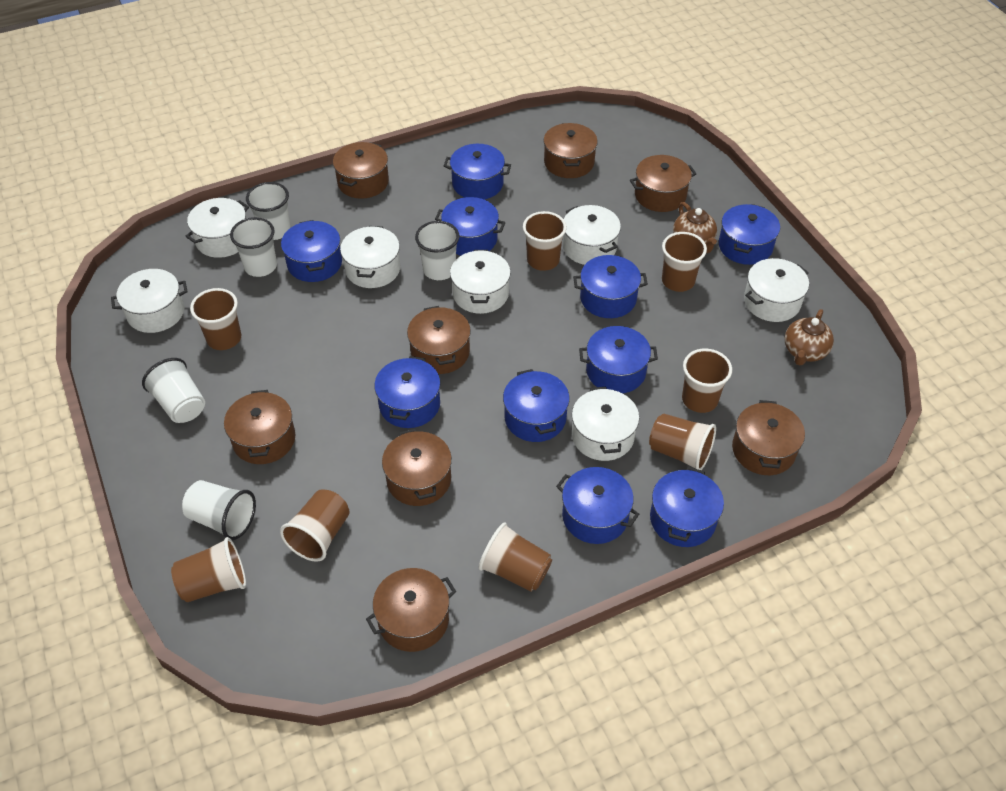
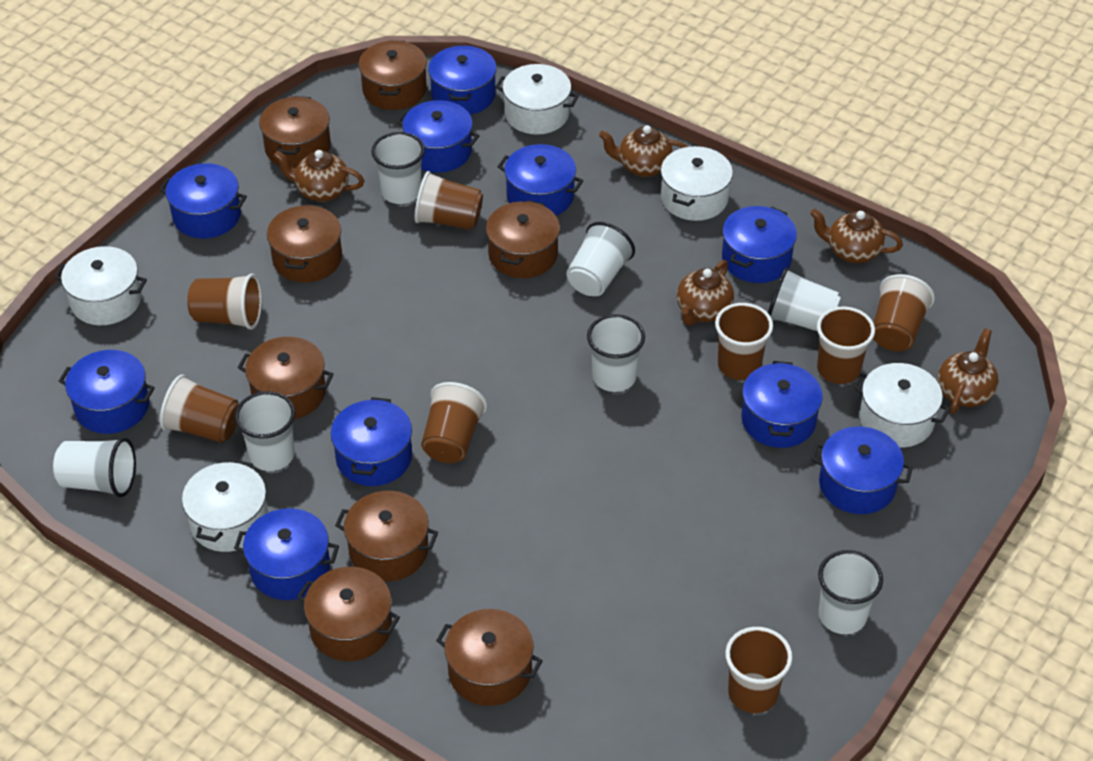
brown teapot: [673,202,717,253] [785,309,834,366] = 2 -> [274,150,364,202] [599,125,688,177] [677,260,734,326] [810,209,903,263] [938,328,998,414] = 5
white cup: [142,358,205,423] [182,480,256,540] [230,217,277,277] [246,182,291,240] [415,221,459,280] = 5 -> [53,437,136,498] [235,391,295,471] [371,132,425,204] [566,222,635,296] [587,314,645,392] [768,268,841,331] [818,550,883,634] = 7
white pot: [111,269,188,333] [186,198,249,258] [340,226,400,288] [450,250,511,314] [563,205,621,265] [572,387,639,461] [744,258,809,322] = 7 -> [54,246,147,325] [182,459,268,552] [495,64,579,134] [661,146,733,221] [853,363,950,447] = 5

